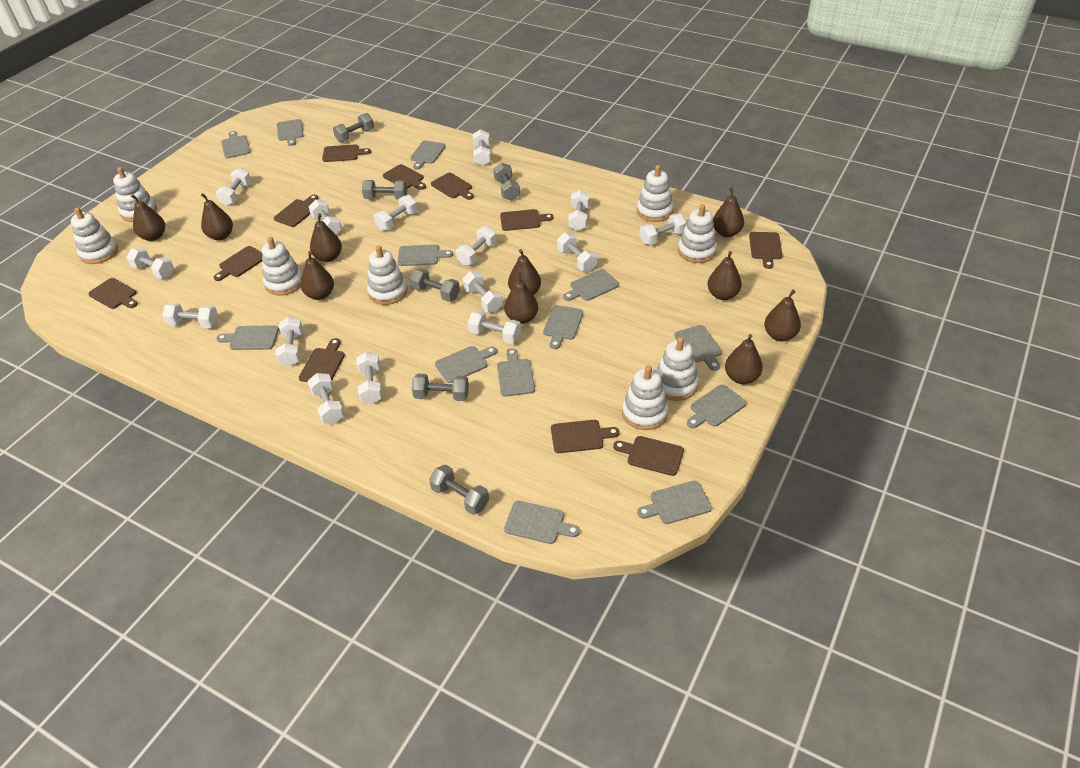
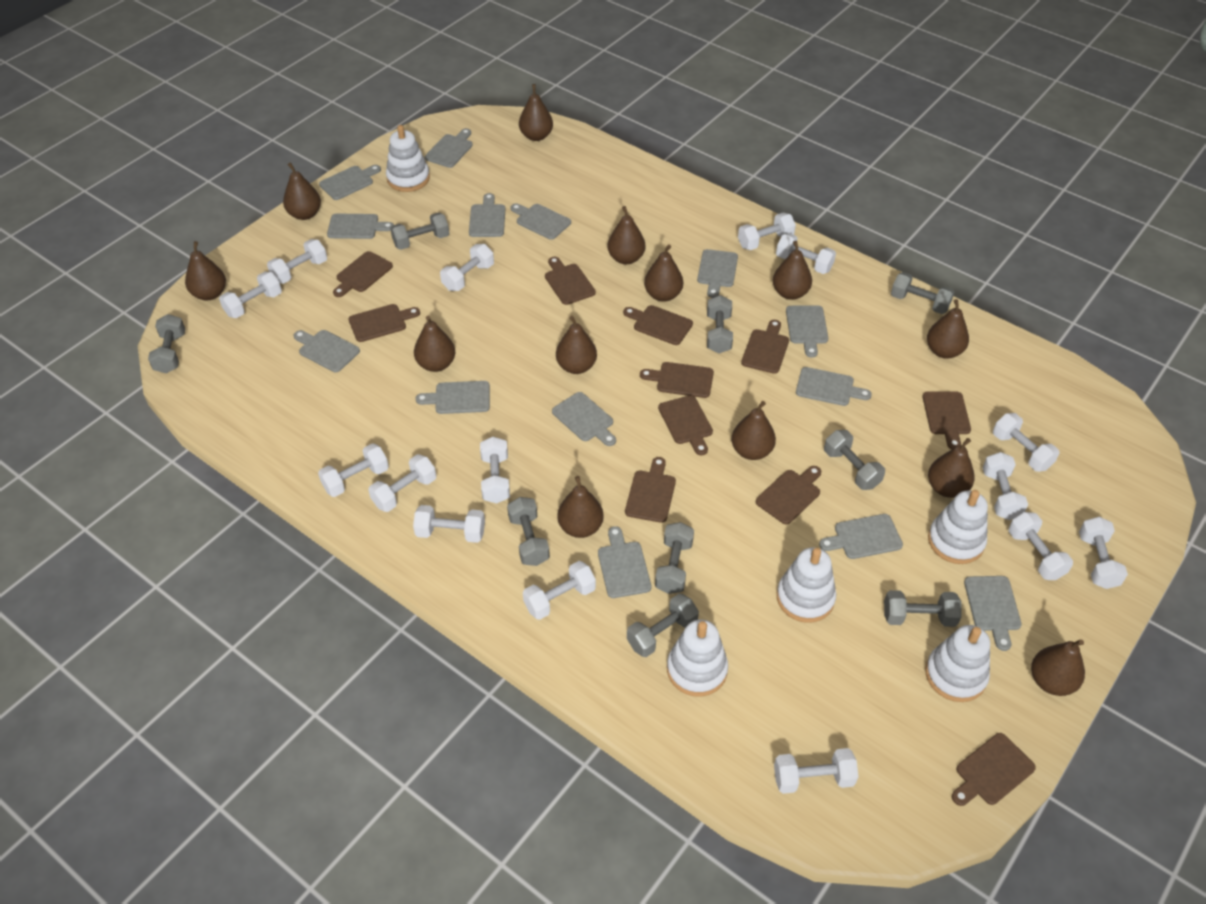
brown pear: [131,194,165,241] [201,193,233,240] [301,251,334,300] [310,214,342,262] [504,272,538,324] [508,249,541,295] [707,251,742,300] [713,187,744,237] [725,334,763,384] [764,290,801,341] = 10 -> [185,241,226,300] [283,162,321,220] [414,316,455,372] [519,84,553,141] [556,316,597,374] [557,476,604,538] [607,206,645,264] [644,244,683,302] [732,401,776,460] [773,241,812,300] [927,299,969,359] [928,438,975,498] [1031,639,1085,696] = 13
grey cutting board: [216,325,279,350] [221,131,250,158] [277,119,304,146] [397,244,453,266] [410,141,446,169] [435,346,497,383] [497,348,535,397] [504,501,580,544] [543,305,583,349] [563,269,619,301] [637,481,712,524] [674,325,722,371] [687,384,746,428] = 13 -> [293,330,360,372] [319,165,381,200] [327,214,394,239] [416,381,490,414] [425,128,473,168] [469,193,505,237] [510,203,571,240] [552,392,616,446] [598,526,651,598] [697,249,738,298] [786,305,828,358] [796,367,872,406] [819,514,903,559] [964,576,1022,651] = 14
grey dumbbell: [333,113,374,143] [362,180,407,199] [410,268,460,301] [412,374,469,401] [429,465,489,515] [493,163,520,201] = 6 -> [148,314,185,373] [390,212,449,250] [507,497,550,566] [627,594,699,657] [655,522,694,594] [707,295,733,353] [824,430,885,490] [884,590,962,627] [891,272,954,314] = 9
white stacking toy: [71,207,118,264] [113,167,157,222] [262,237,302,295] [367,245,408,305] [622,365,668,430] [637,165,674,222] [656,337,699,401] [678,204,717,263] = 8 -> [386,125,430,192] [667,620,728,697] [777,547,836,623] [925,625,990,702] [928,490,988,564] = 5

